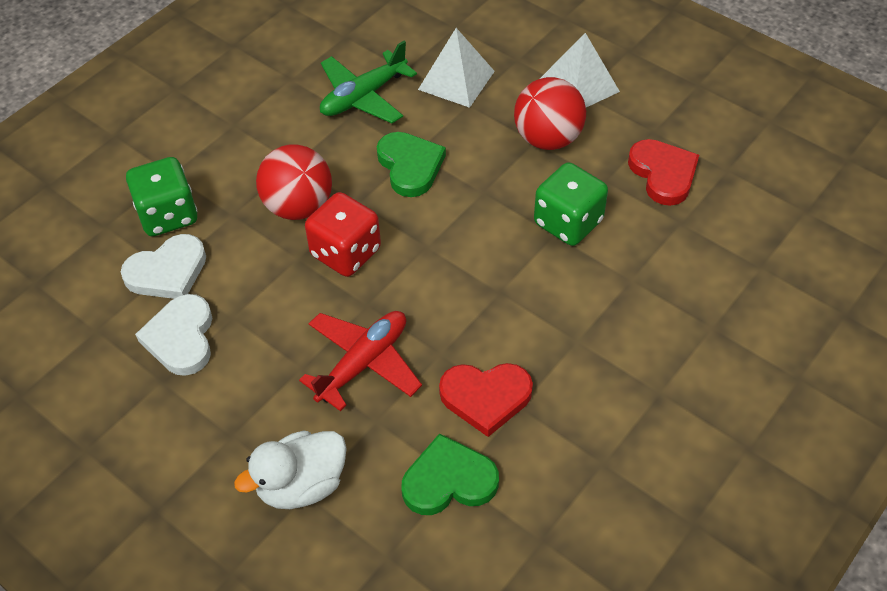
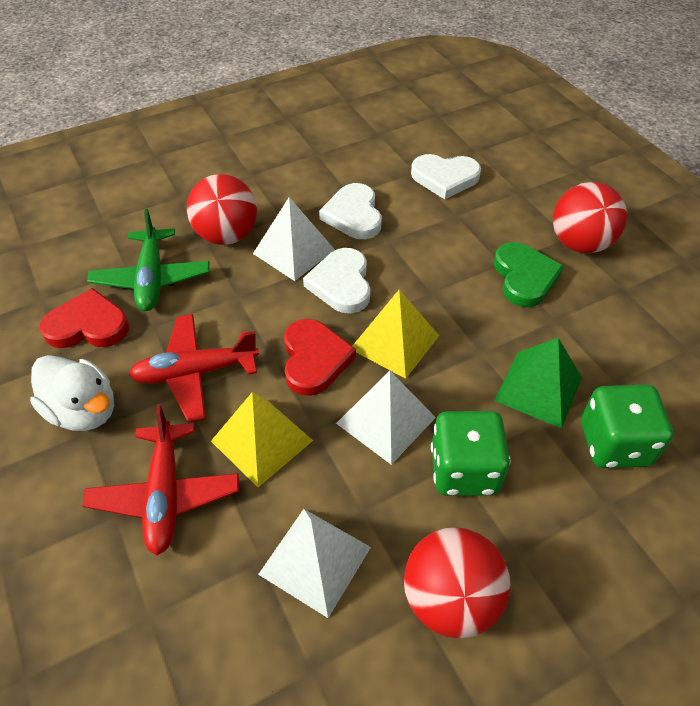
green heart: [377,132,446,197] [401,433,499,515] = 2 -> [494,242,564,307] = 1
green pyramid: none = 0 -> [494,338,582,429] = 1
red ball: [256,144,332,220] [514,77,586,150] = 2 -> [187,174,257,245] [404,527,511,638] [553,182,627,253] = 3
red dice: [305,192,381,277] = 1 -> none = 0
red plane: [299,311,422,411] = 1 -> [82,404,239,555] [129,314,259,422] = 2
white heart: [121,234,206,299] [135,294,212,376] = 2 -> [303,248,370,314] [319,183,382,239] [411,154,481,199] = 3
white pyramid: [418,28,495,108] [540,33,620,107] = 2 -> [253,197,335,281] [258,509,371,618] [336,371,436,465] = 3
yellow pyramid: none = 0 -> [211,392,313,487] [353,289,439,379] = 2

